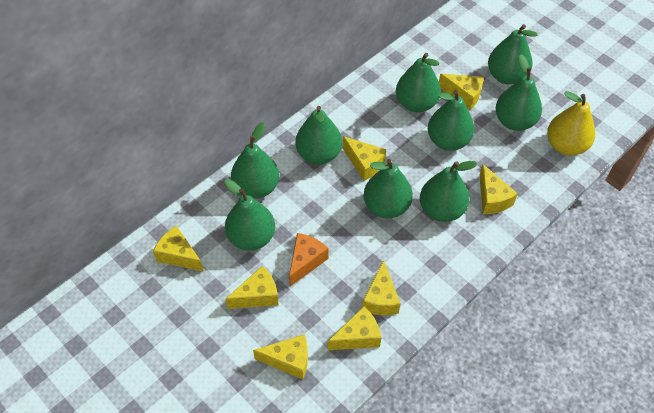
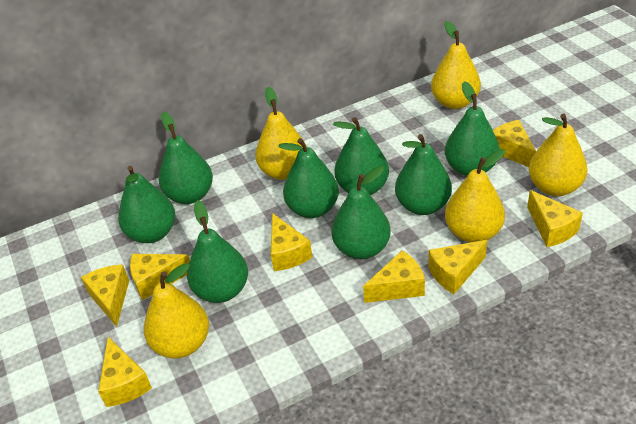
green pear: [224,179,275,251] [231,122,279,199] [295,106,342,164] [363,159,413,218] [396,53,441,112] [420,161,478,222] [428,90,474,151] [488,24,538,84] [496,54,542,131] = 9 -> [118,166,175,243] [159,112,213,204] [187,200,248,303] [278,138,339,218] [331,166,391,259] [333,117,389,195] [395,134,452,215] [445,81,500,176] = 8
orange cheese: [289,233,329,287] = 1 -> none = 0
yellow pear: [547,91,595,156] = 1 -> [144,263,209,358] [255,87,307,180] [431,21,481,109] [445,149,505,243] [529,114,587,196] = 5

